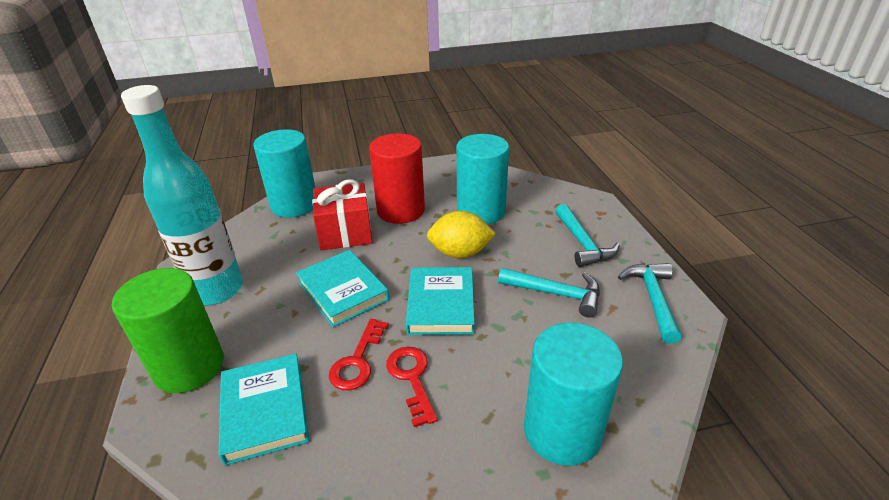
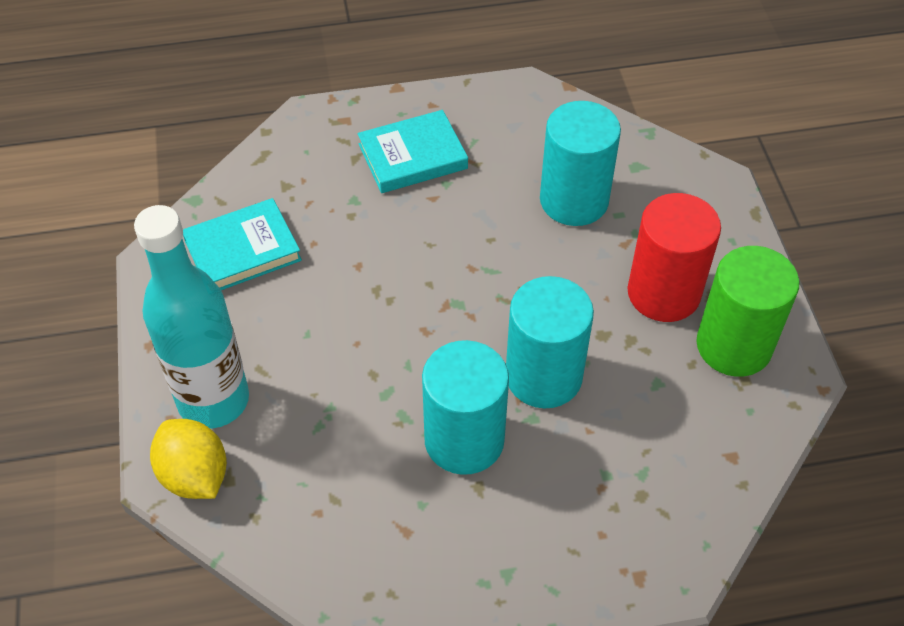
red gift: [312,179,373,250] = 1 -> none = 0
red key: [329,319,389,390] [386,346,437,427] = 2 -> none = 0
turquoise book: [219,354,309,465] [296,250,389,327] [406,267,475,335] = 3 -> [183,198,302,290] [358,110,468,193] = 2
turquoise hammer: [498,268,600,318] [556,204,620,267] [618,263,682,344] = 3 -> none = 0

